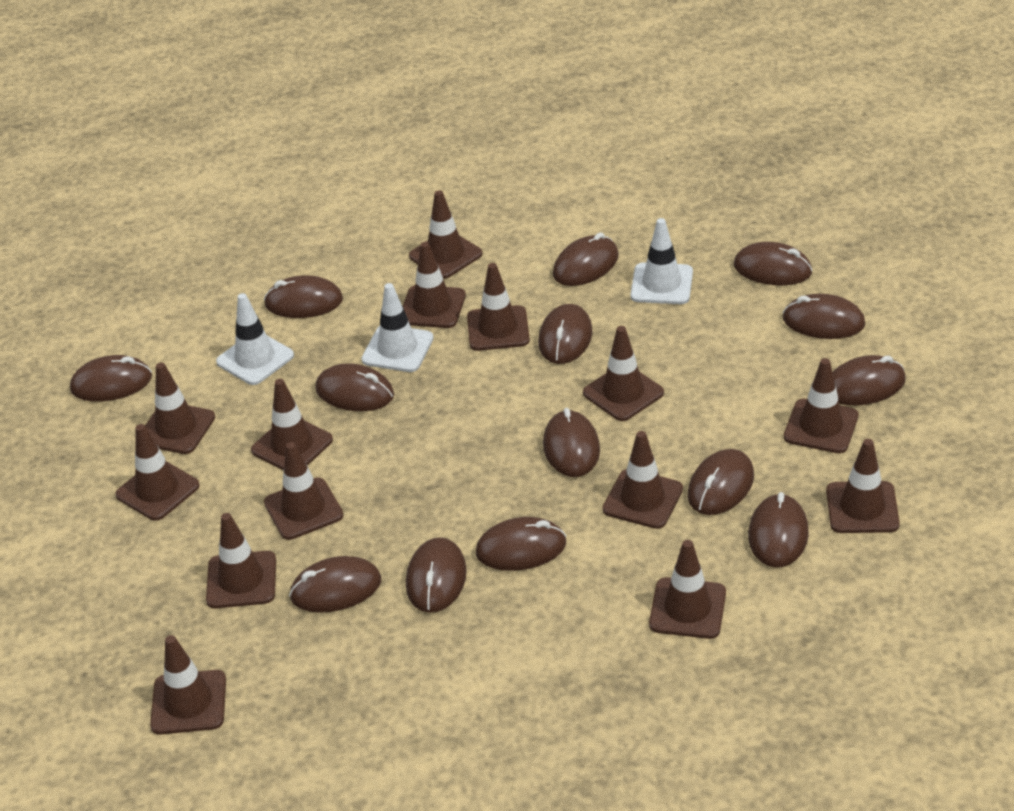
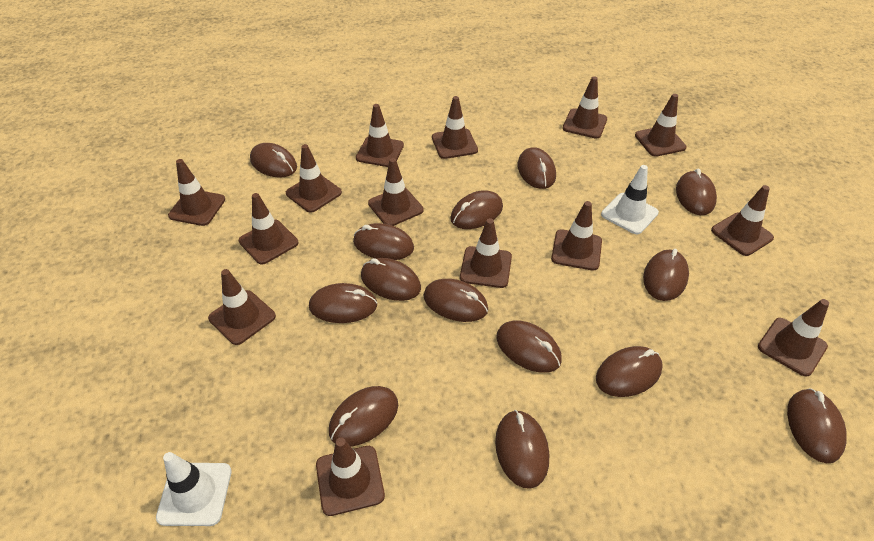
white traffic cone: [216,293,294,385] [361,283,434,372] [630,218,693,304] = 3 -> [156,452,232,526] [601,165,659,234] = 2

